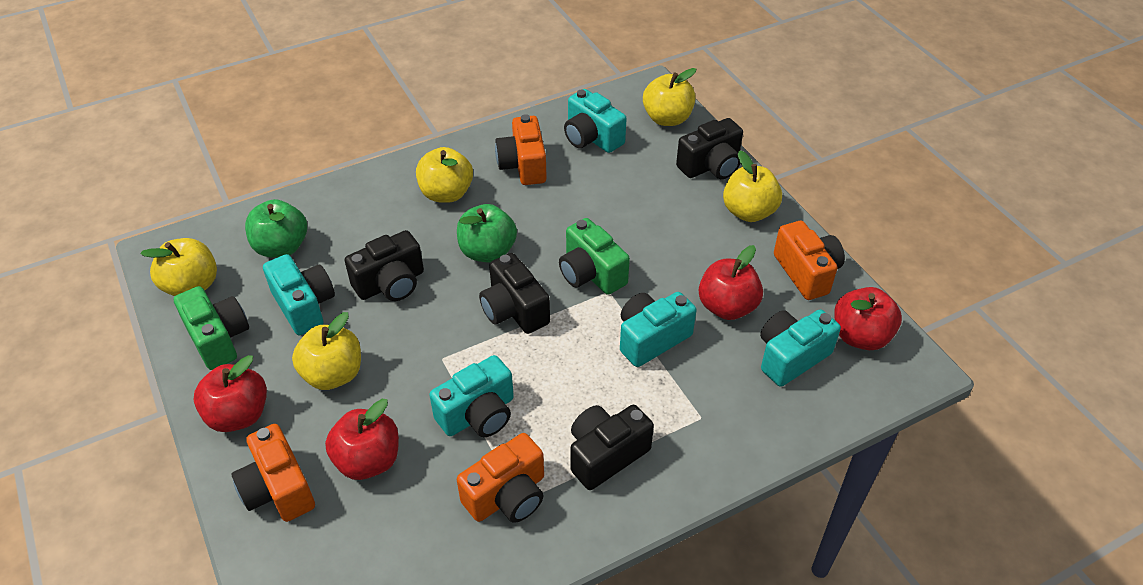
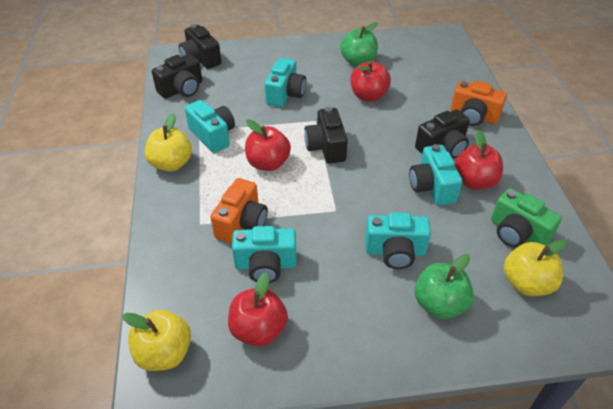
green camera: [174,286,249,370] [559,218,630,295] = 2 -> [491,188,562,248] = 1
orange camera: [232,424,315,522] [457,433,544,523] [495,114,547,185] [774,221,845,300] = 4 -> [211,178,268,243] [450,81,507,126] = 2
yellow apple: [140,238,217,296] [292,312,361,390] [416,147,473,203] [643,68,696,126] [723,150,782,222] = 5 -> [122,310,191,371] [145,114,192,171] [504,239,567,296] = 3

